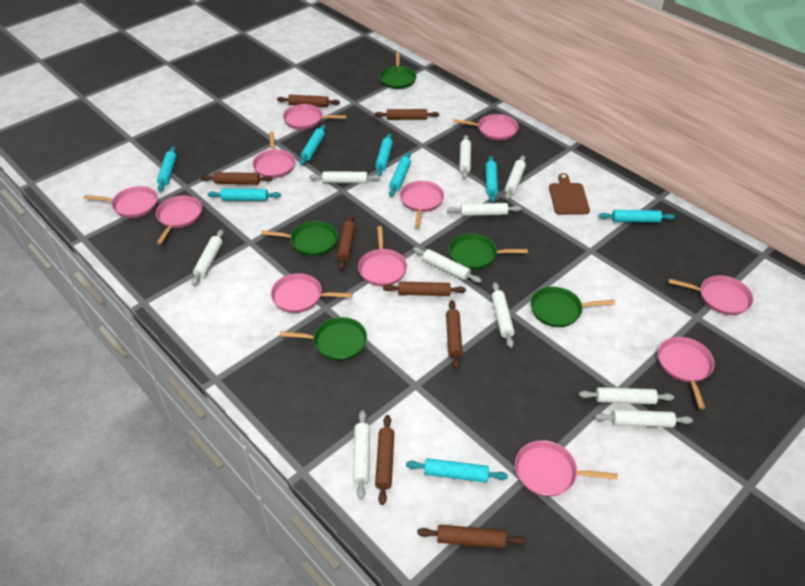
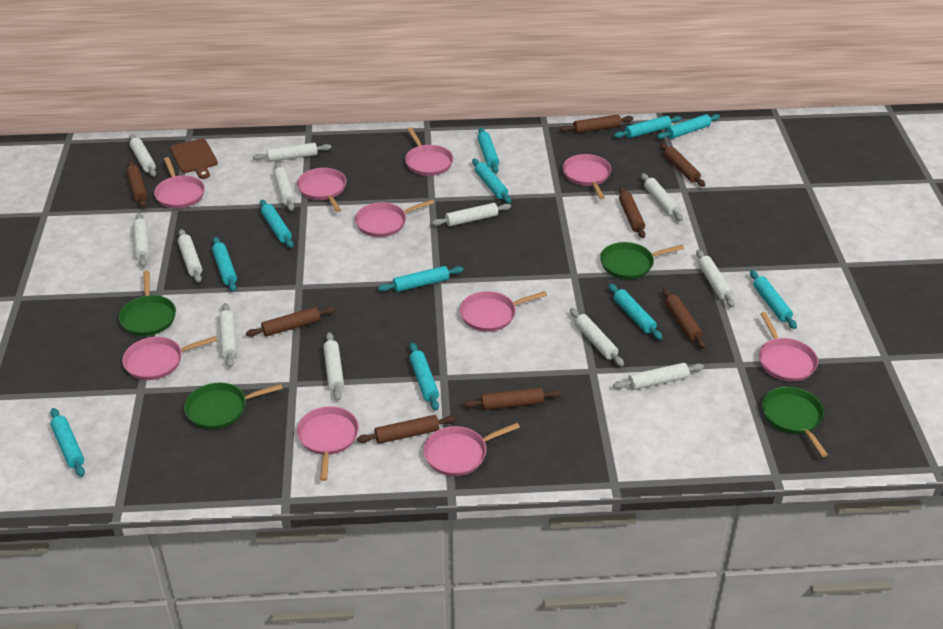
green pan: [261,221,338,256] [280,317,367,361] [379,52,416,89] [449,234,528,270] [530,287,615,327] = 5 -> [119,271,176,336] [184,383,283,429] [600,242,684,279] [762,387,828,457] = 4
pink pan: [83,186,158,218] [156,195,202,244] [252,132,295,178] [271,273,353,313] [283,104,347,130] [358,226,407,286] [400,181,444,227] [453,114,519,140] [515,440,618,497] [658,337,715,409] [668,276,754,315] = 11 -> [122,336,217,380] [154,157,205,209] [297,168,347,212] [297,406,359,481] [355,199,434,237] [405,127,453,176] [423,423,520,476] [460,291,547,332] [563,154,611,199] [759,312,818,382] = 10
turquoise rolling pin: [157,146,177,192] [208,189,281,201] [300,125,326,165] [375,133,393,176] [389,152,411,197] [406,458,508,483] [485,156,498,203] [599,210,675,223] = 8 -> [50,408,85,477] [212,237,237,292] [260,200,293,248] [378,266,463,292] [409,343,439,411] [472,159,511,203] [478,127,499,173] [609,284,662,340] [614,116,682,138] [657,114,720,139] [750,270,797,329] = 11
white rolling pin: [191,229,224,286] [309,171,381,183] [353,410,370,500] [413,247,482,283] [447,203,522,216] [459,135,471,179] [491,282,515,348] [505,156,526,200] [579,387,674,404] [595,410,693,428] = 10 -> [129,134,156,176] [133,213,150,267] [178,229,202,283] [219,303,237,368] [253,143,331,162] [273,163,295,211] [323,332,344,401] [432,203,511,226] [570,308,624,366] [613,363,704,390] [641,173,683,221] [696,250,735,307] = 12

